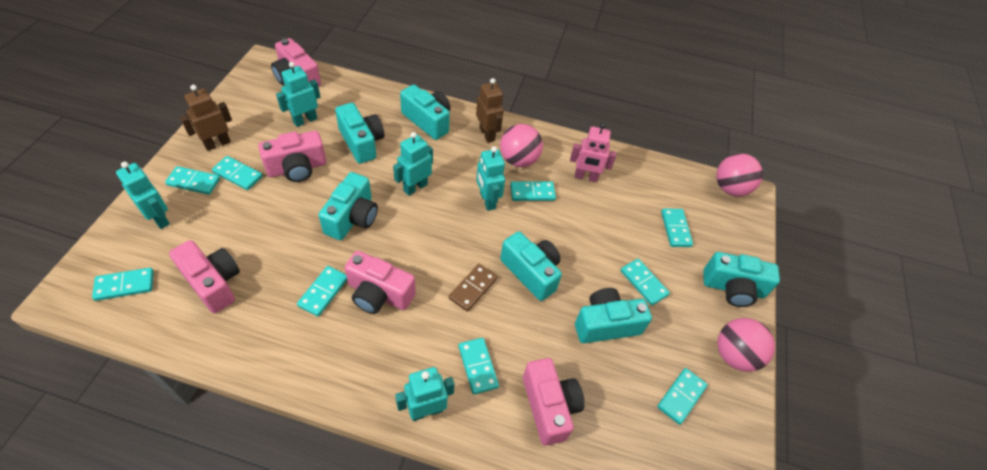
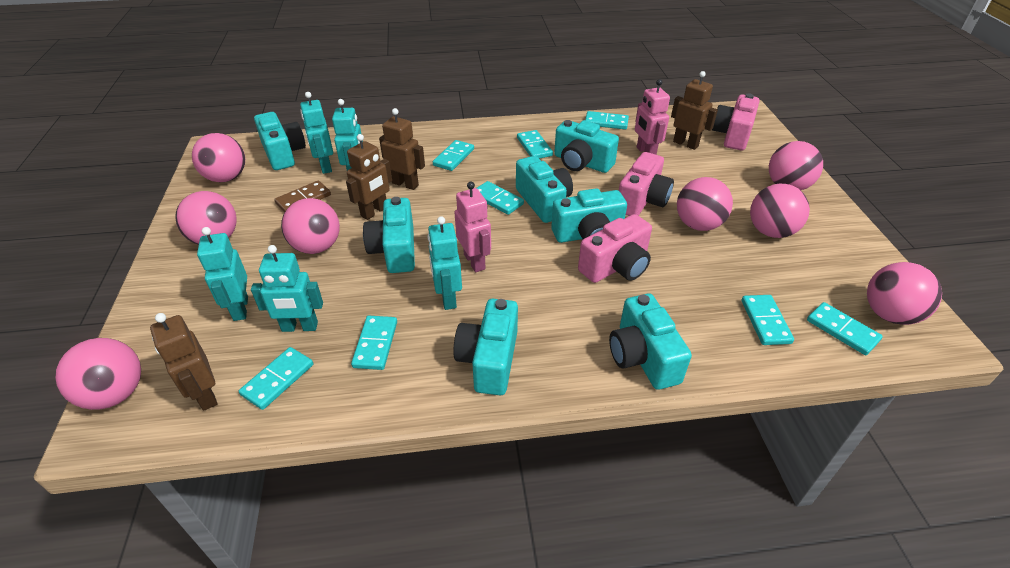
brown robot: [180,85,232,151] [476,78,504,143] = 2 -> [150,313,217,411] [346,134,392,220] [379,108,425,190] [671,71,718,150] = 4
pink ball: [500,124,543,167] [716,153,763,196] [717,318,775,372] = 3 -> [55,338,141,410] [175,191,237,245] [192,133,245,182] [281,198,340,254] [677,177,733,231] [750,184,810,238] [769,141,823,190] [867,262,942,325] = 8
pink camera: [169,240,240,313] [258,131,326,182] [271,38,321,87] [345,251,416,314] [523,358,585,446] = 5 -> [578,214,652,283] [619,152,674,216] [712,93,759,150] = 3
pink robot: [570,123,617,182] = 1 -> [455,182,491,272] [635,79,670,155] = 2
turquoise camera: [319,172,378,240] [335,103,384,164] [400,84,450,140] [500,231,562,301] [575,288,652,343] [704,252,780,307] = 6 -> [254,112,306,170] [363,197,415,273] [453,299,518,395] [516,156,573,223] [551,188,627,243] [554,120,619,173] [609,293,692,390] = 7
turquoise domino: [92,268,154,301] [165,166,220,195] [212,156,263,190] [297,266,347,317] [459,338,499,395] [510,181,556,201] [621,259,670,306] [657,368,708,425] [661,209,693,247] = 9 -> [239,347,313,410] [351,316,397,370] [433,140,474,171] [477,181,524,215] [517,130,553,159] [585,111,629,130] [741,295,794,345] [807,302,883,355] = 8

